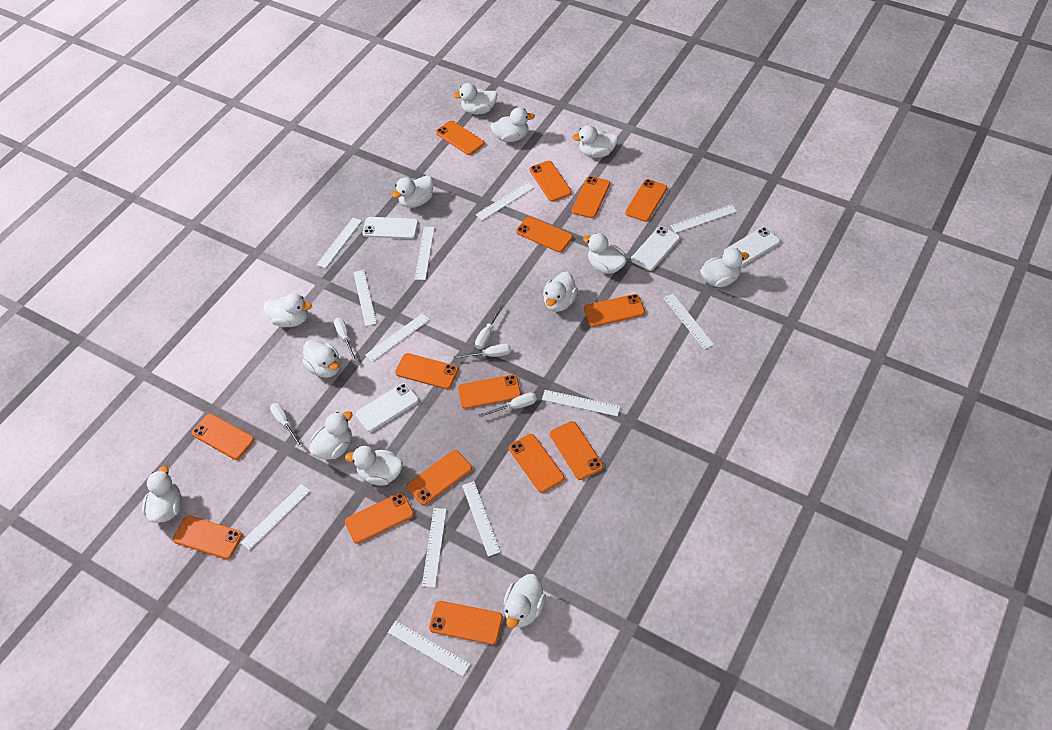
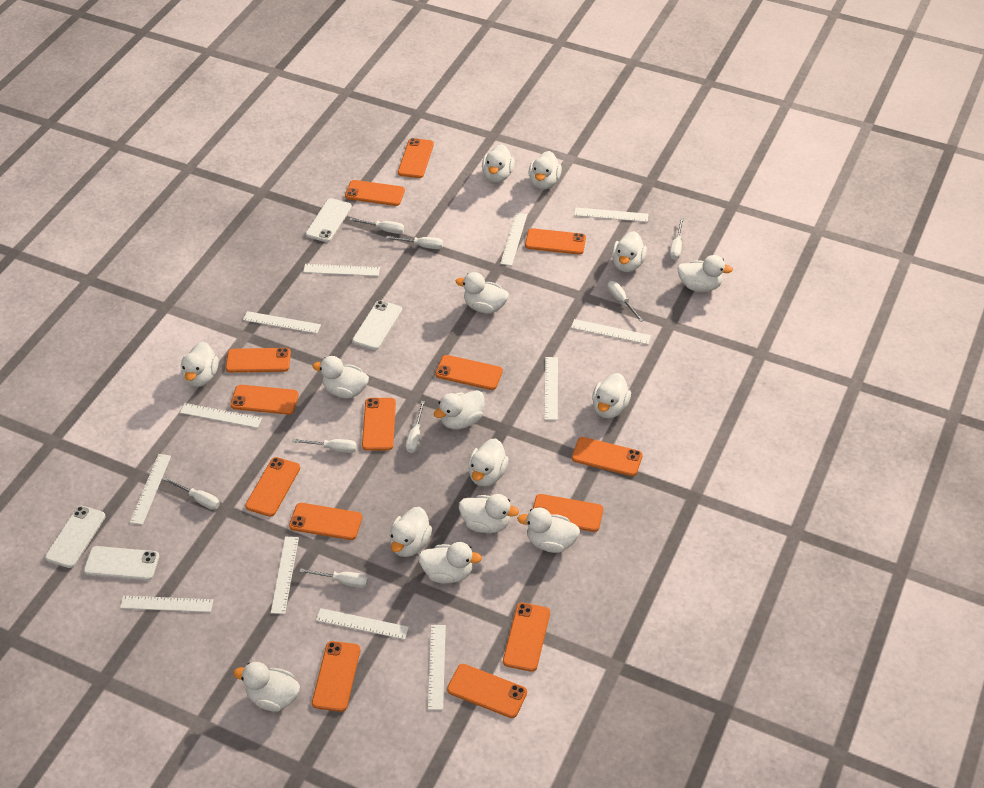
orange phone: [173,515,243,559] [192,414,254,460] [345,493,414,544] [395,353,458,389] [407,450,472,505] [429,601,503,645] [436,121,485,155] [458,375,521,409] [509,434,564,493] [516,216,573,252] [530,161,572,202] [550,421,603,480] [572,176,610,218] [584,294,645,327] [625,179,667,222] = 15 -> [226,348,291,373] [230,385,299,415] [245,457,300,517] [289,503,362,540] [312,641,360,712] [345,180,405,206] [362,398,396,451] [398,138,434,178] [435,355,503,390] [447,664,527,718] [503,603,550,672] [525,228,586,255] [533,494,603,532] [572,437,643,476] = 14
white duck: [142,466,182,523] [264,293,312,327] [302,340,340,378] [309,411,353,459] [345,446,403,486] [392,175,433,208] [453,83,497,115] [490,107,535,142] [504,574,546,628] [543,272,578,312] [572,125,618,158] [583,233,627,274] [700,248,749,287] = 13 -> [181,342,219,387] [234,662,300,712] [313,356,369,398] [389,507,432,557] [418,542,482,584] [434,390,485,429] [456,272,509,313] [459,494,519,533] [468,438,509,486] [482,144,515,183] [517,507,580,553] [529,151,562,189] [592,373,631,418] [612,231,647,272] [677,255,733,292] = 15
white screwdriver: [270,403,302,448] [334,318,357,362] [453,344,511,359] [475,304,504,349] [478,393,537,417] = 5 -> [164,477,220,510] [292,439,357,453] [299,568,368,588] [349,218,405,234] [386,236,443,249] [406,401,425,453] [607,281,644,322] [670,218,684,260] = 8

